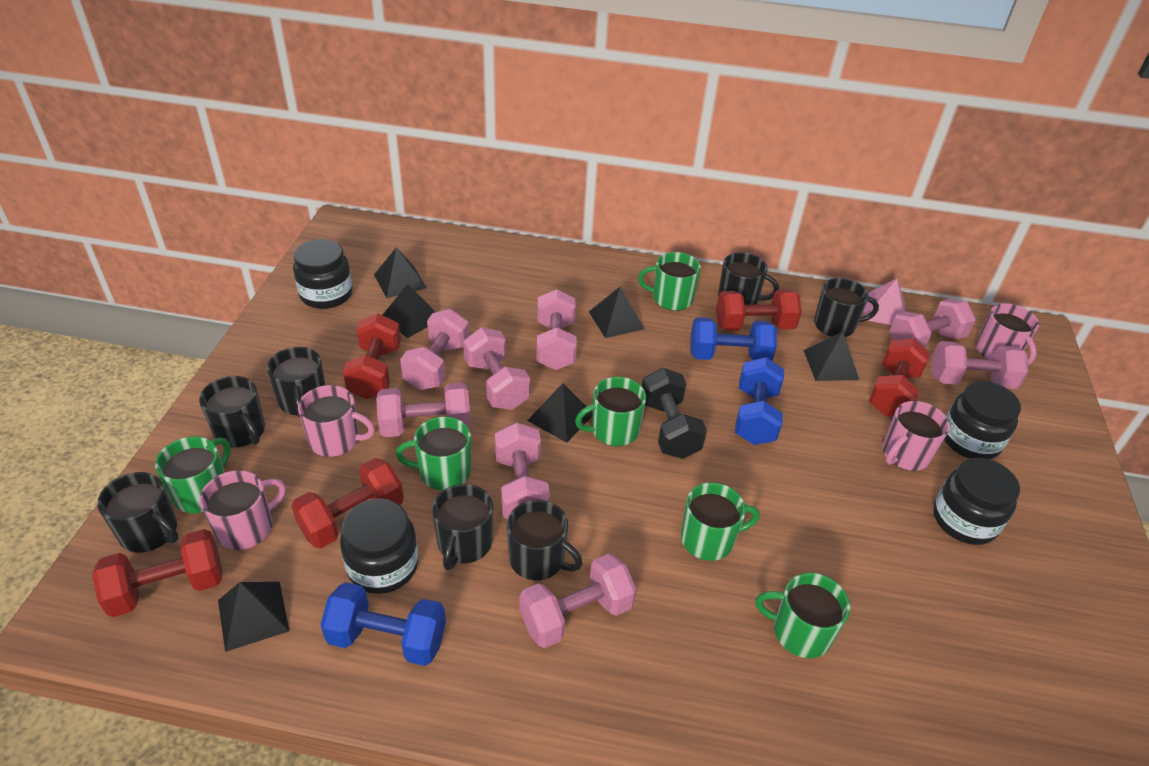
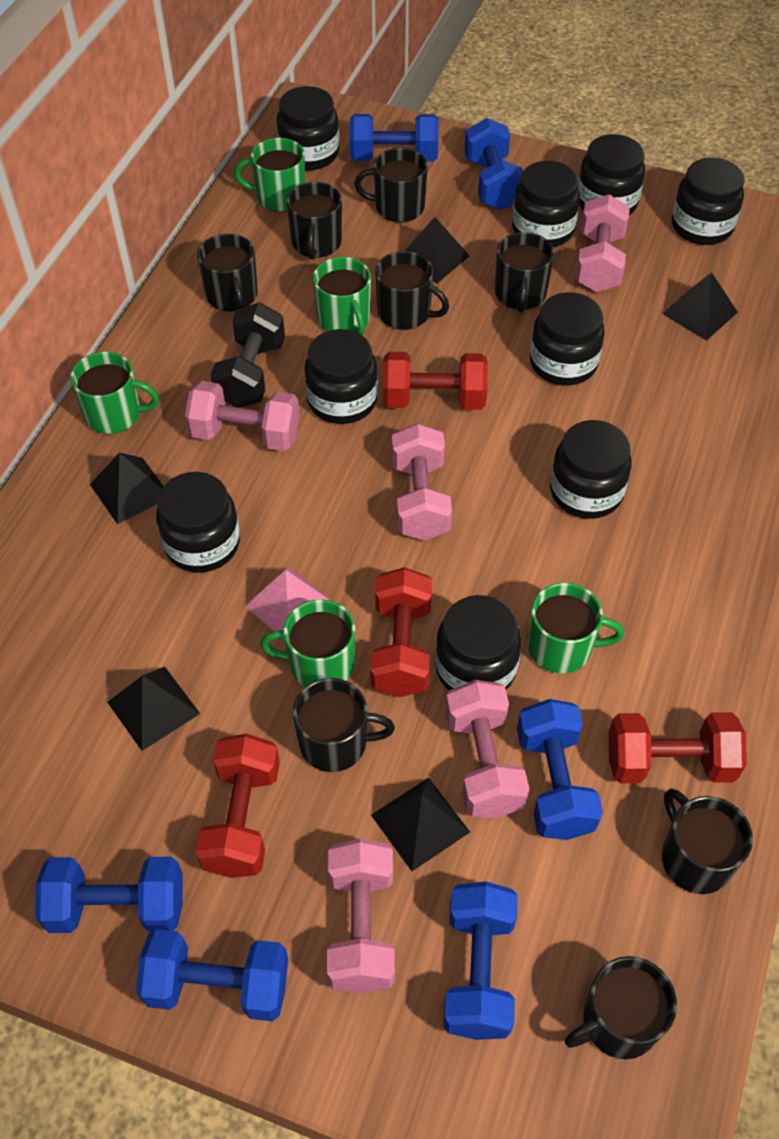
black jar: [293,239,353,309] [340,499,418,594] [933,458,1020,545] [944,381,1021,459] = 4 -> [156,472,240,573] [276,86,339,170] [304,329,378,424] [435,595,521,691] [512,161,580,247] [530,292,605,385] [550,420,632,519] [578,134,645,215] [672,158,744,245] = 9
black mug: [97,472,179,552] [199,376,265,448] [267,347,325,417] [432,484,493,570] [507,500,582,580] [718,252,779,305] [814,278,879,337] = 7 -> [197,234,258,312] [286,182,342,260] [293,678,395,772] [354,148,428,223] [375,251,449,330] [495,232,554,313] [565,956,677,1059] [662,788,753,894] = 8
black pyramid: [218,582,289,652] [374,247,427,298] [383,284,435,338] [527,383,593,443] [589,287,644,338] [803,332,859,381] = 6 -> [90,453,164,524] [107,667,200,751] [371,778,470,871] [405,217,470,283] [662,272,738,341] = 5
blue dumbbell: [320,582,446,666] [690,317,777,361] [735,357,784,445] = 3 -> [35,857,183,933] [136,929,288,1021] [350,114,439,162] [443,881,518,1040] [464,118,523,210] [517,699,603,840] = 6
green mug: [155,436,231,513] [396,416,471,490] [575,377,646,446] [638,252,701,311] [681,482,760,561] [755,573,850,658] = 6 -> [70,352,159,434] [234,138,305,212] [260,599,355,687] [313,257,371,335] [528,583,624,673] = 5
pink dumbbell: [376,383,471,437] [400,309,469,390] [463,327,530,410] [495,422,550,519] [520,554,636,648] [537,289,577,370] [889,299,976,348] [931,341,1028,389] = 8 -> [185,381,300,451] [327,838,395,993] [392,423,452,541] [445,680,529,818] [575,194,630,292] = 5
pink mug: [199,470,286,550] [298,385,375,457] [882,401,950,471] [976,303,1039,364] = 4 -> none = 0
red dumbbell: [92,529,222,617] [291,458,404,548] [343,314,401,399] [716,290,802,331] [869,338,930,416] = 5 -> [195,733,280,878] [370,567,432,697] [383,352,488,410] [609,712,747,783] = 4

